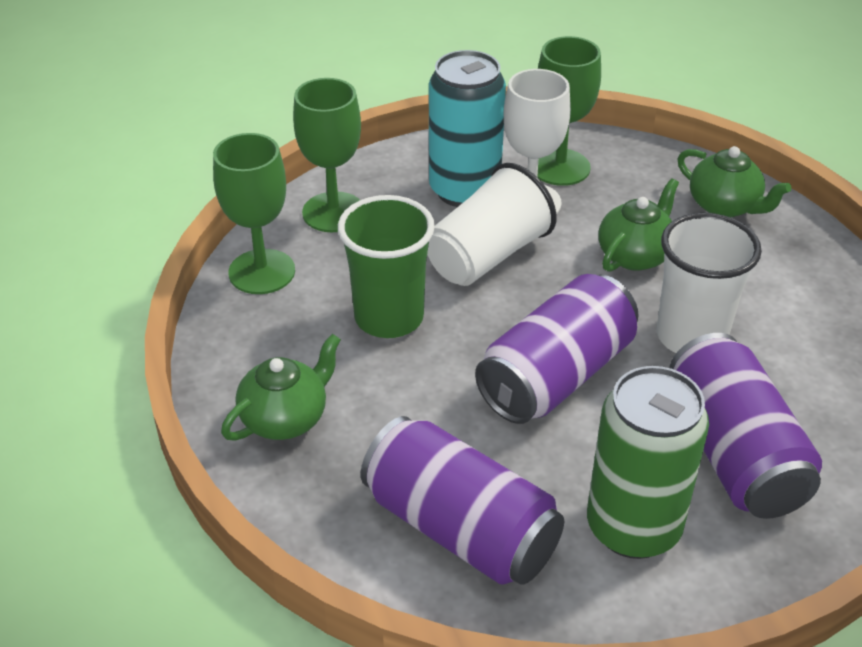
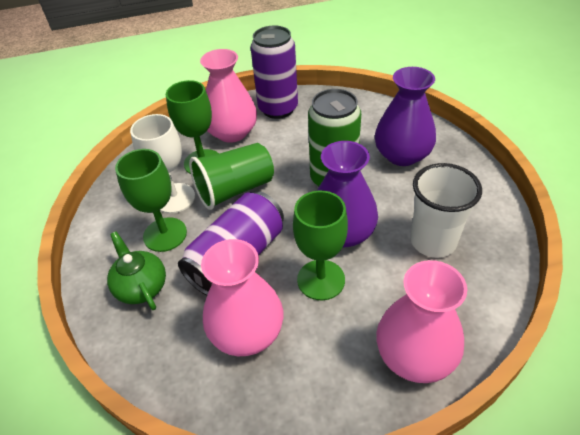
green teapot: [221,334,341,441] [599,178,679,272] [677,146,791,217] = 3 -> [107,231,166,310] = 1
pink vase: none = 0 -> [200,49,257,143] [201,239,283,356] [376,260,467,383] = 3
purple can: [361,416,564,585] [475,274,638,424] [669,333,822,519] = 3 -> [178,191,284,295] [250,26,298,119] = 2
purple vase: none = 0 -> [317,141,378,247] [375,67,436,166] = 2
turquoise can: [429,50,506,207] = 1 -> none = 0
white cup: [427,163,557,286] [657,213,762,353] = 2 -> [410,163,482,258] = 1

